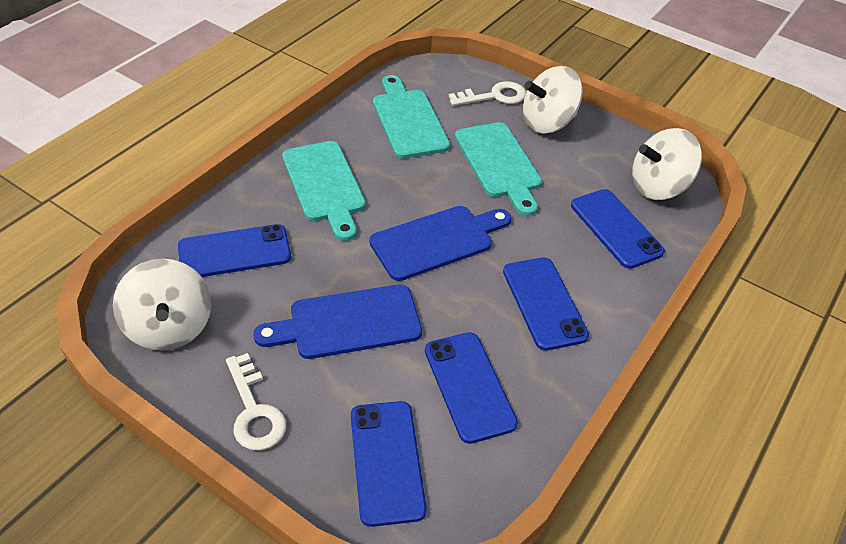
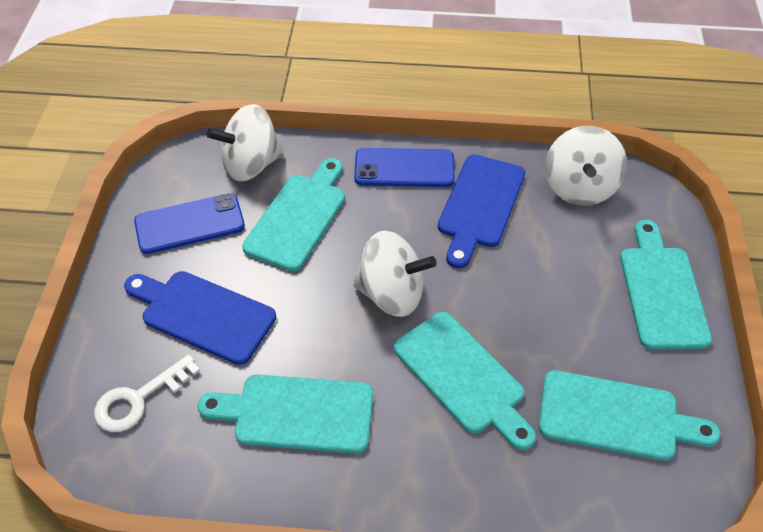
blue phone: [178,224,291,277] [351,401,427,527] [425,332,518,444] [503,257,589,351] [571,189,665,269] = 5 -> [134,193,245,254] [354,148,455,187] = 2
turquoise cutting board: [282,141,366,241] [373,75,450,159] [455,122,542,216] = 3 -> [198,375,373,453] [242,158,345,272] [394,312,536,450] [539,370,720,461] [620,220,712,350] = 5
white key: [226,353,286,450] [449,81,526,106] = 2 -> [94,354,200,432] = 1

